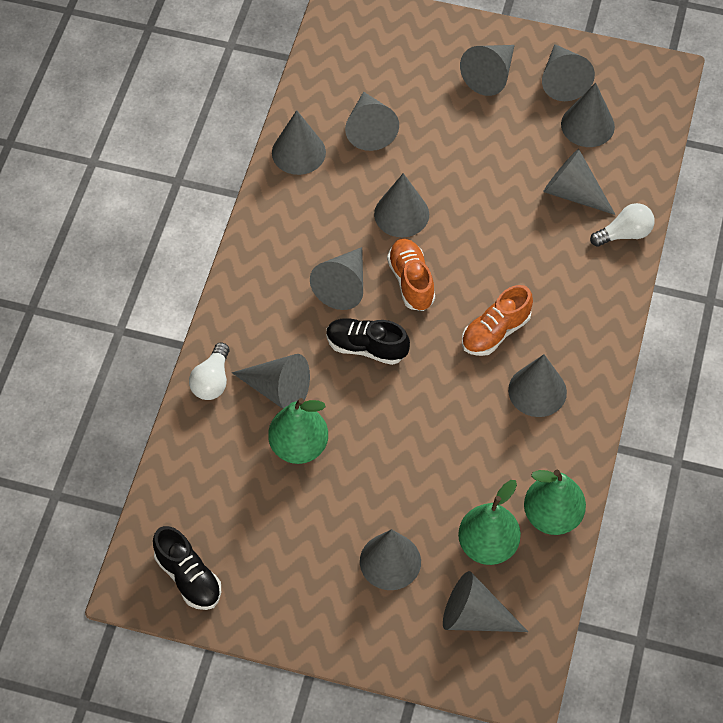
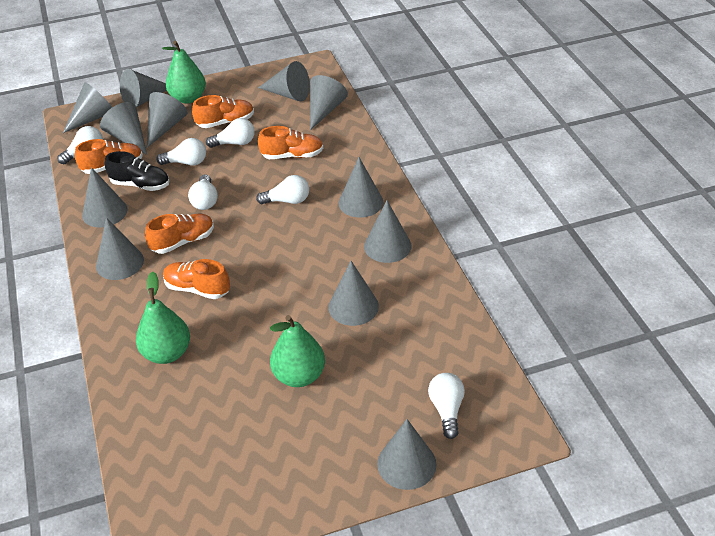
black shoe: [153,526,221,610] [326,318,410,365] = 2 -> [105,151,169,191] = 1
orange shoe: [387,239,435,311] [462,285,533,356] = 2 -> [75,139,143,174] [145,214,214,254] [163,259,230,299] [192,95,254,128] [258,126,323,159] = 5
white light bulb: [189,342,230,400] [590,203,655,247] = 2 -> [58,126,103,164] [156,138,206,166] [188,174,218,210] [206,118,255,148] [256,175,309,205] [428,373,465,439] = 6

